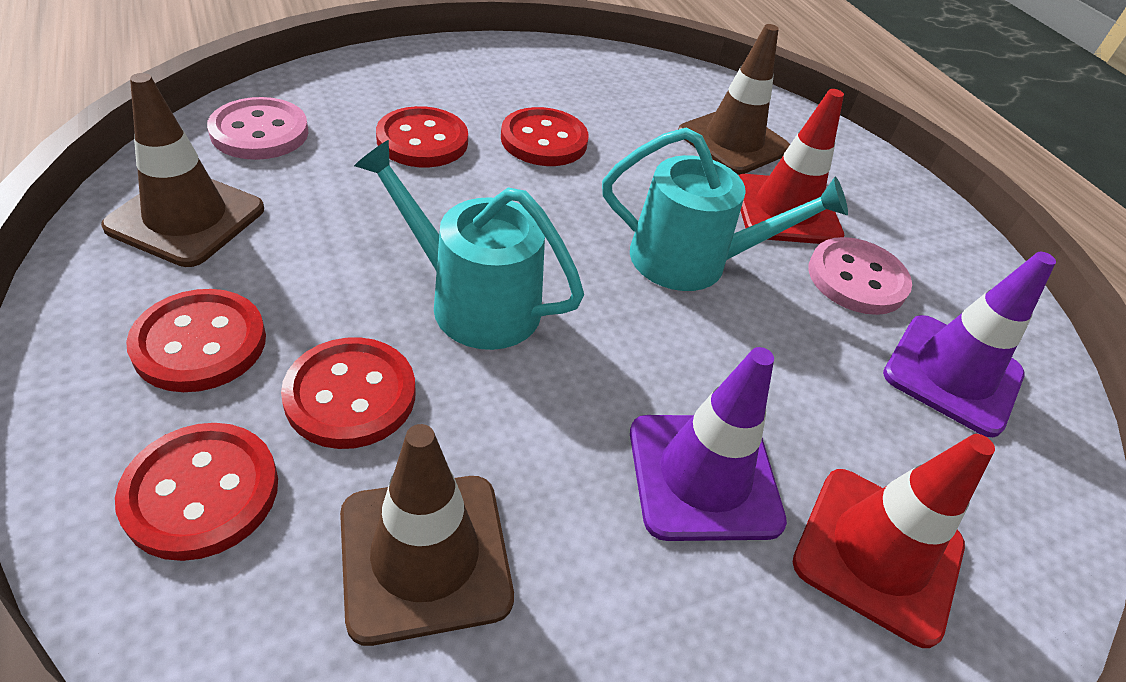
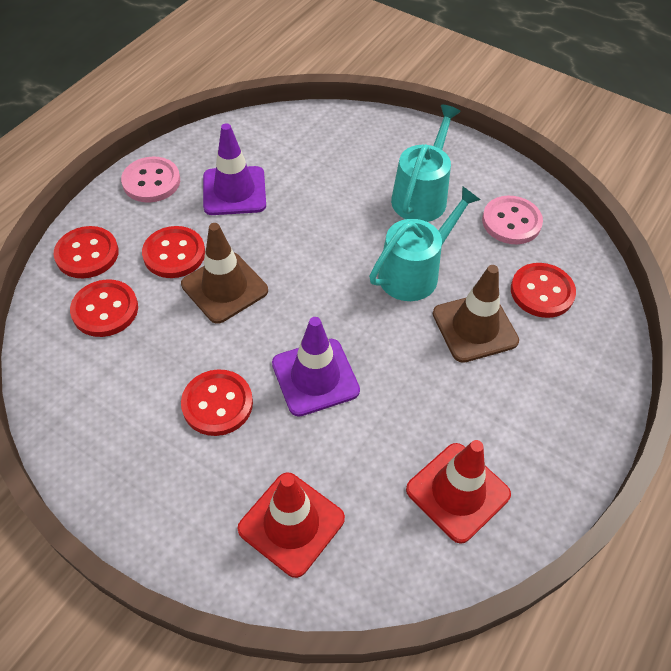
brown traffic cone: [101,73,264,267] [340,424,514,646] [678,24,790,175] = 3 -> [181,223,268,324] [433,265,519,363] = 2

